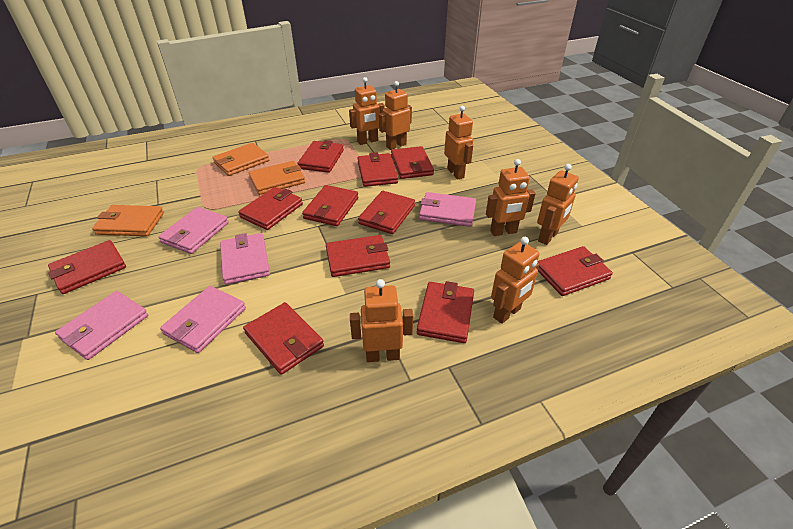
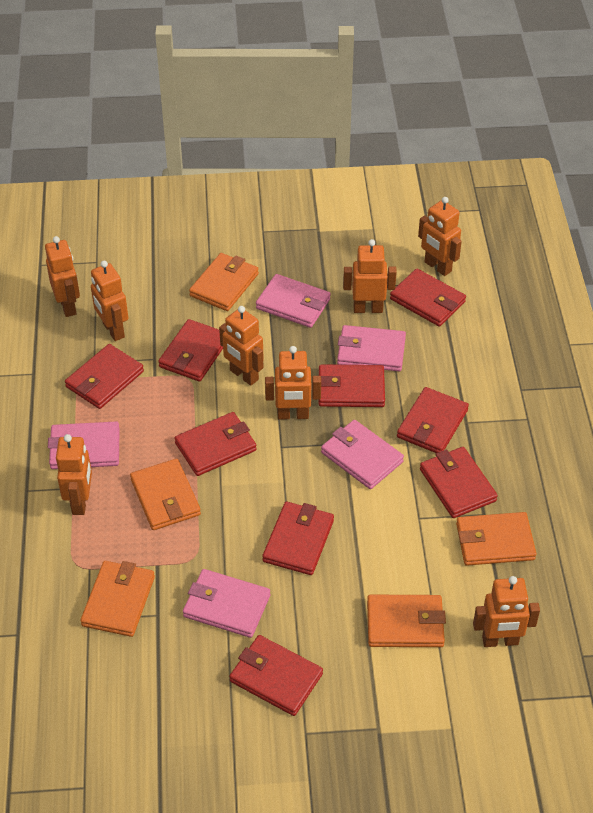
orange robot: [349,77,385,145] [350,279,413,362] [379,81,412,150] [444,106,473,180] [486,159,536,236] [491,237,540,324] [537,164,579,245] = 7 -> [45,236,80,317] [56,434,92,515] [91,261,128,341] [219,306,264,386] [265,346,321,420] [343,239,397,313] [418,197,462,276] [473,576,540,647] = 8
orange wallet: [92,205,164,236] [212,143,269,176] [249,161,305,195] = 3 -> [80,561,155,637] [130,459,201,530] [189,253,259,311] [367,595,446,647] [456,512,537,566] = 5
red wallet: [48,240,126,294] [238,187,303,230] [243,302,324,375] [298,140,344,173] [302,185,358,226] [326,235,390,277] [357,152,398,187] [358,191,415,234] [391,146,434,179] [417,281,474,343] [538,246,613,296] = 11 -> [65,344,144,409] [158,319,223,382] [175,412,257,476] [229,635,323,716] [262,502,334,575] [319,364,385,407] [390,268,466,326] [397,387,469,453] [420,447,498,518] = 9

